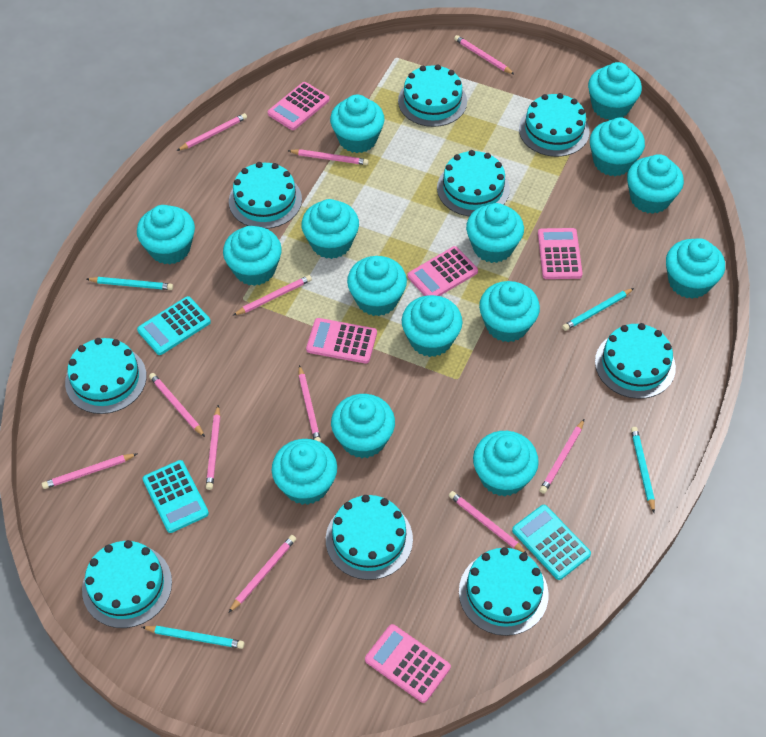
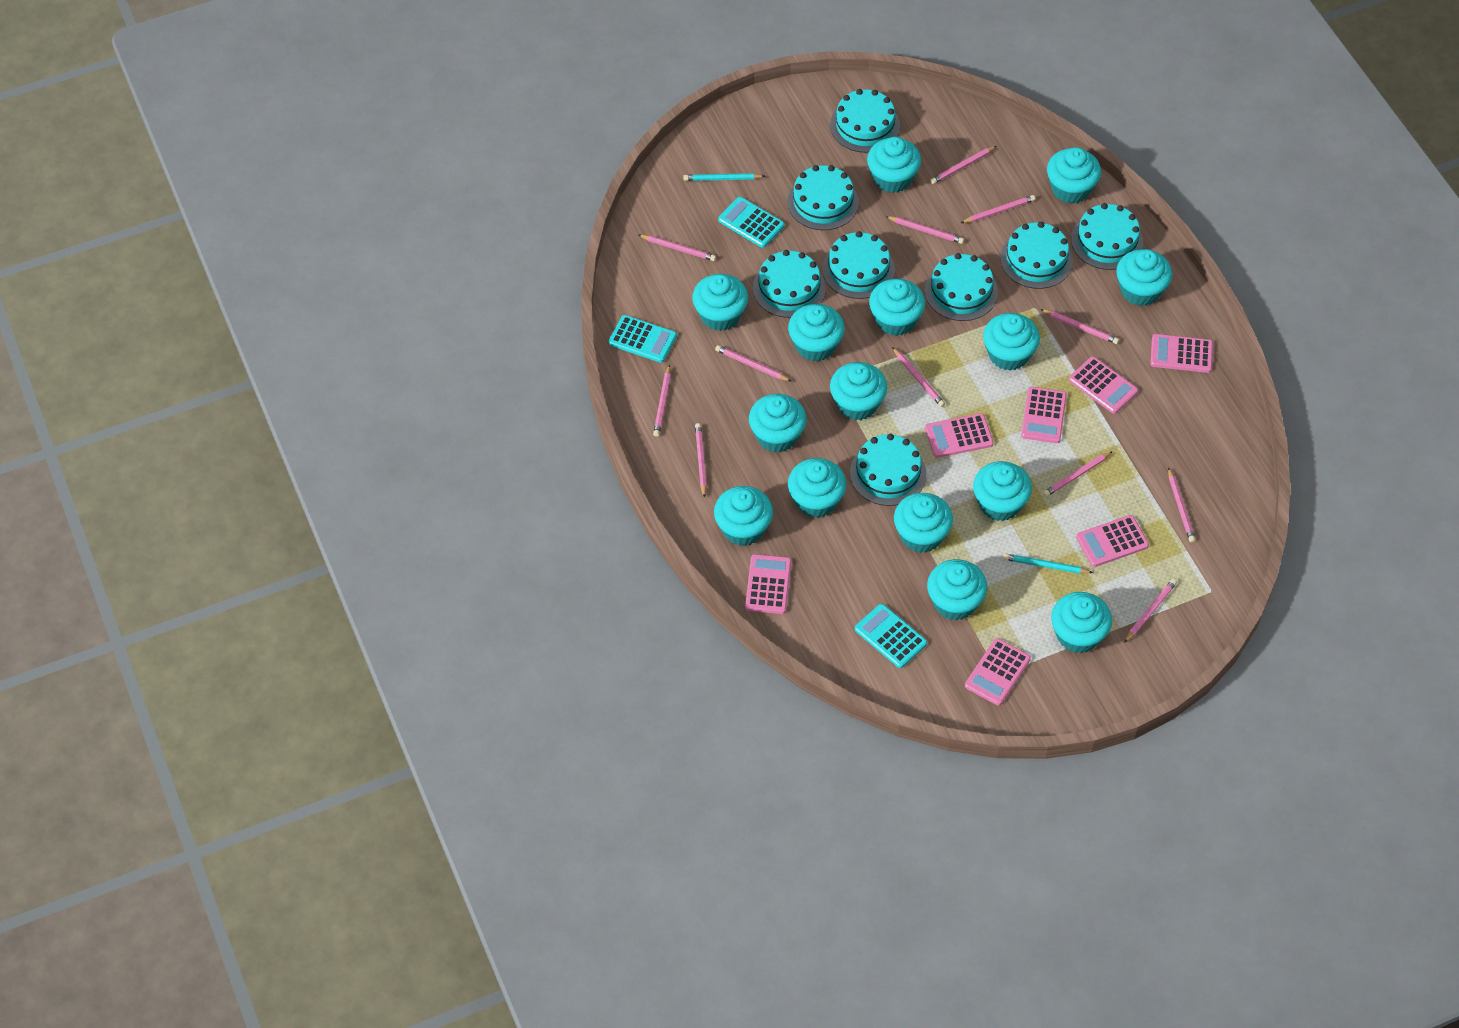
pink calculator: [268,82,330,130] [306,318,377,364] [365,624,451,703] [408,246,478,296] [538,228,583,279] = 5 -> [745,554,791,614] [925,413,994,458] [965,638,1031,706] [1021,387,1067,443] [1069,357,1138,414] [1076,515,1149,567] [1150,334,1213,373] = 7
pink pencil: [42,454,137,489] [149,373,205,437] [177,113,247,151] [206,405,220,490] [228,535,296,613] [233,275,312,315] [288,149,369,165] [299,365,321,442] [449,491,528,555] [454,35,515,75] [540,419,584,494] = 11 -> [639,235,716,261] [653,365,671,437] [695,423,707,498] [715,345,791,381] [886,216,964,244] [892,347,945,407] [930,146,996,184] [961,195,1035,223] [1041,309,1119,344] [1043,451,1113,497] [1124,579,1177,643] [1168,467,1195,542] = 12
turquoise cake: [65,338,147,414] [82,540,172,628] [229,162,302,229] [326,495,413,580] [398,64,467,127] [437,150,510,216] [459,547,549,636] [519,93,590,157] [595,323,676,399] = 9 -> [753,250,826,318] [787,165,859,230] [822,231,895,299] [830,89,900,153] [850,434,926,506] [925,253,998,321] [1000,222,1073,289] [1071,203,1143,270] = 8
turquoise pencil: [87,277,173,290] [142,626,244,649] [562,288,634,331] [631,427,655,513] = 4 -> [683,173,765,181] [1003,553,1093,574] = 2

